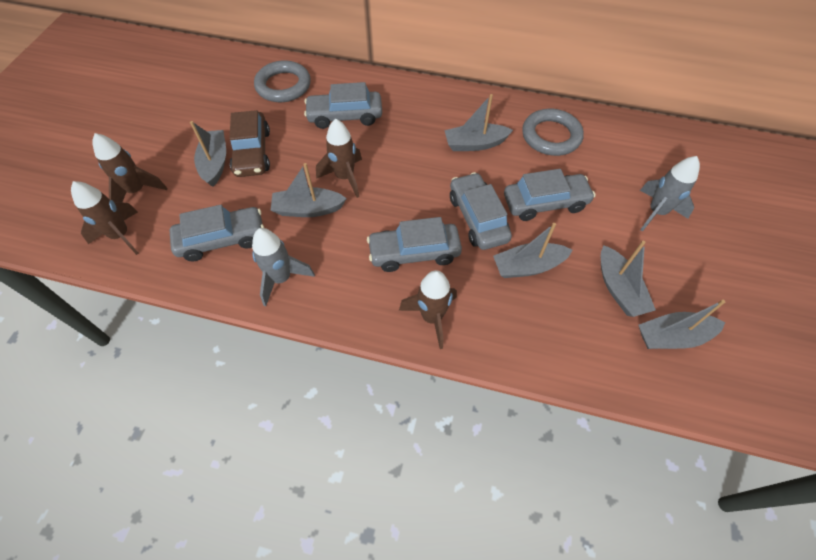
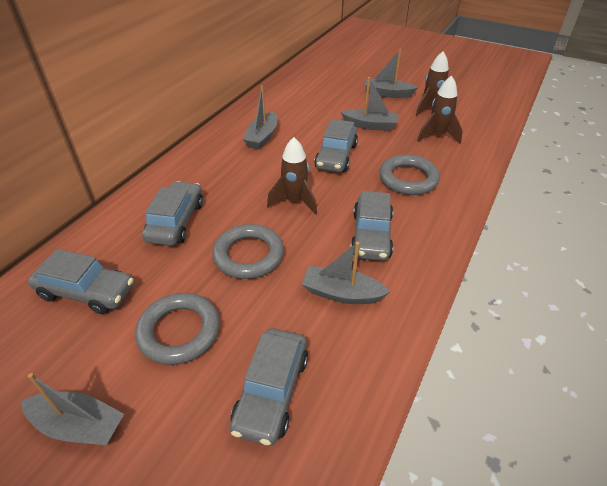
brown car: [229,110,270,177] = 1 -> none = 0
brown rocket: [71,181,139,255] [92,133,167,203] [316,119,362,198] [399,270,457,349] = 4 -> [267,137,317,215] [415,51,449,116] [417,75,463,143] = 3
grey boat: [190,121,226,187] [271,163,347,217] [444,94,513,151] [493,223,572,278] [601,241,656,317] [638,300,726,349] = 6 -> [21,373,124,445] [243,85,277,149] [302,242,390,304] [341,77,399,131] [365,49,418,98] = 5
grey ring: [254,60,311,102] [522,109,584,156] = 2 -> [135,293,220,365] [212,224,284,279] [379,154,440,195] = 3
grey rocket: [252,228,315,306] [640,156,700,231] = 2 -> none = 0

